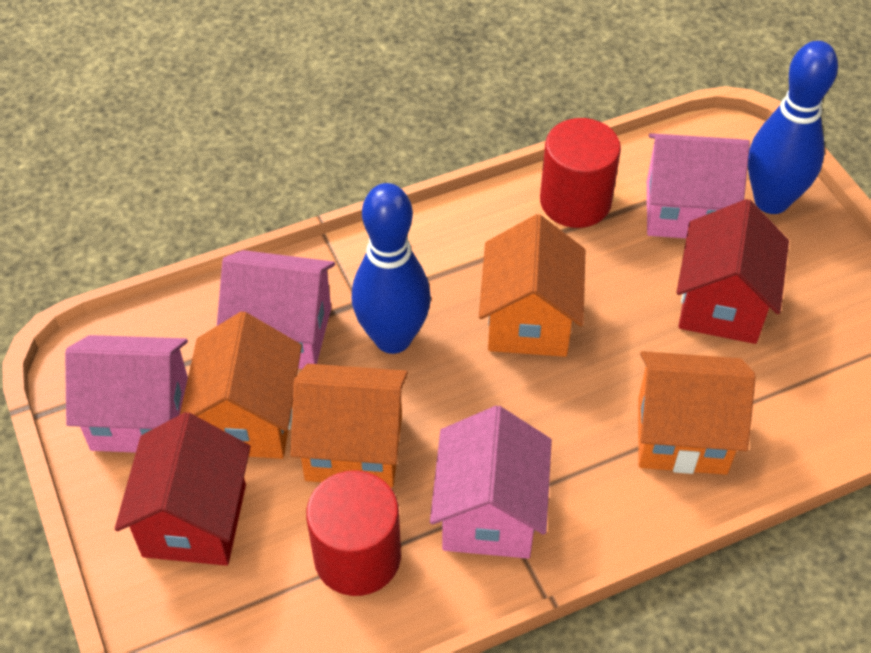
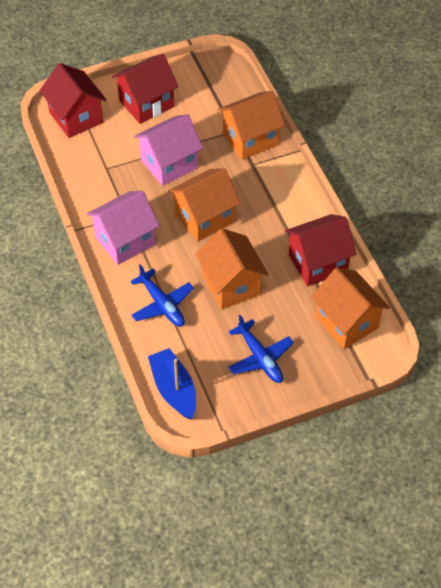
blue boat: none = 0 -> [148,348,196,419] = 1
blue bowling pin: [352,183,431,354] [748,41,838,214] = 2 -> none = 0
blue plane: none = 0 -> [130,264,194,327] [228,315,294,383] = 2
pink house: [65,335,188,453] [217,250,335,369] [430,406,552,559] [647,133,750,238] = 4 -> [87,191,160,265] [134,114,203,186] = 2
red cylinder: [306,470,401,596] [540,118,621,228] = 2 -> none = 0
red house: [115,412,250,566] [677,199,789,344] = 2 -> [40,63,107,138] [112,54,179,124] [285,214,357,286] = 3

